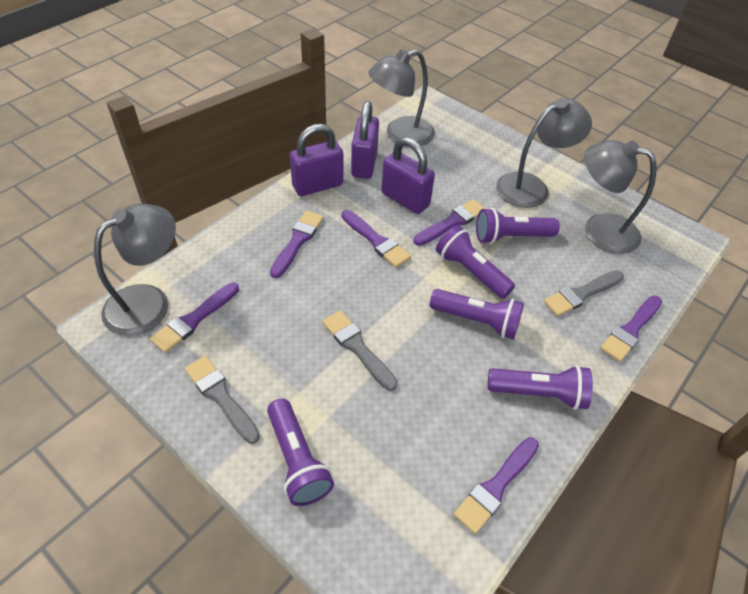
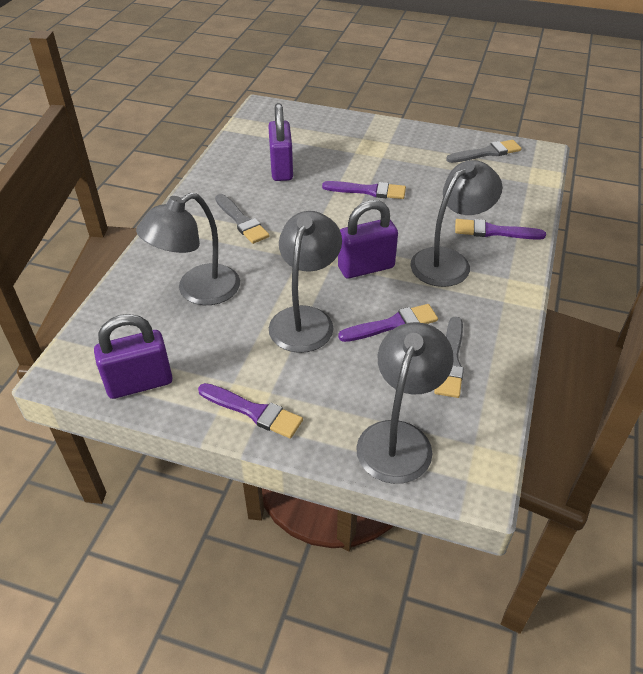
purple brush: [150,283,239,353] [270,211,324,278] [342,210,411,268] [413,199,485,246] [454,437,539,534] [600,295,662,362] = 6 -> [198,383,303,439] [322,181,406,199] [338,304,438,342] [455,219,546,240] = 4
purple flashlight: [267,398,334,506] [430,289,524,339] [436,225,515,299] [476,208,560,244] [488,365,593,410] = 5 -> none = 0

